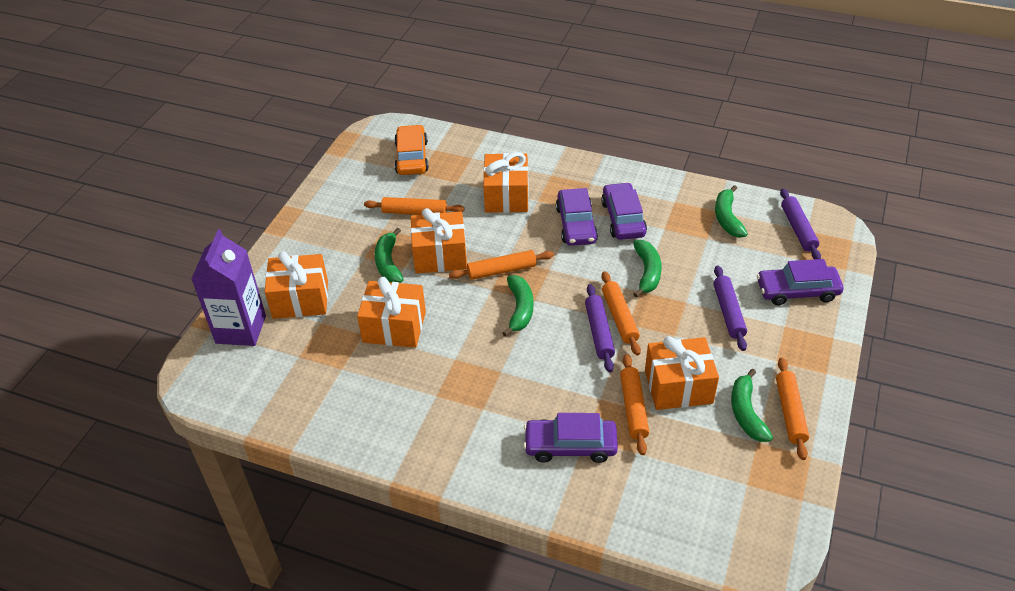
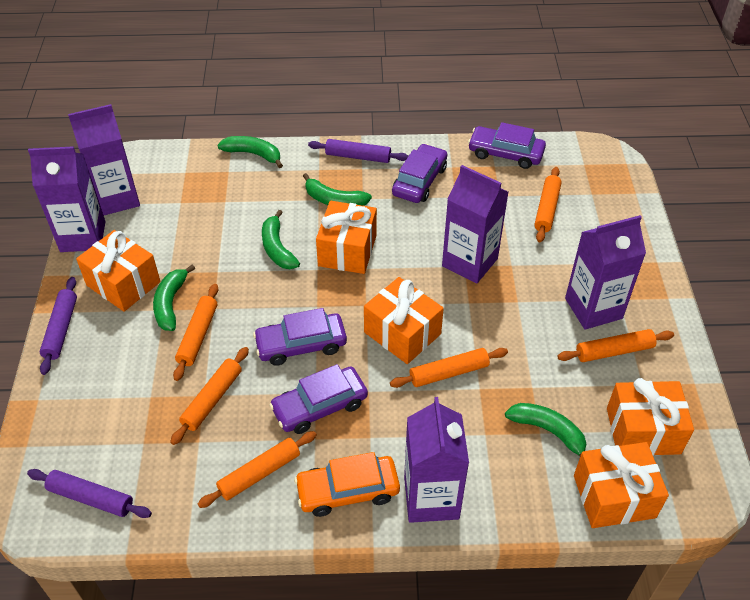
orange rolling pin: [364,197,464,215] [449,250,554,280] [602,271,641,355] [620,354,649,455] [776,358,809,460] = 5 -> [170,347,249,445] [173,284,218,381] [198,431,317,508] [390,348,508,388] [534,167,562,243] [557,329,674,362] = 6
purple carton: [191,229,266,346] = 1 -> [28,146,106,252] [68,104,140,215] [404,397,469,523] [442,165,508,284] [565,215,646,330] = 5

